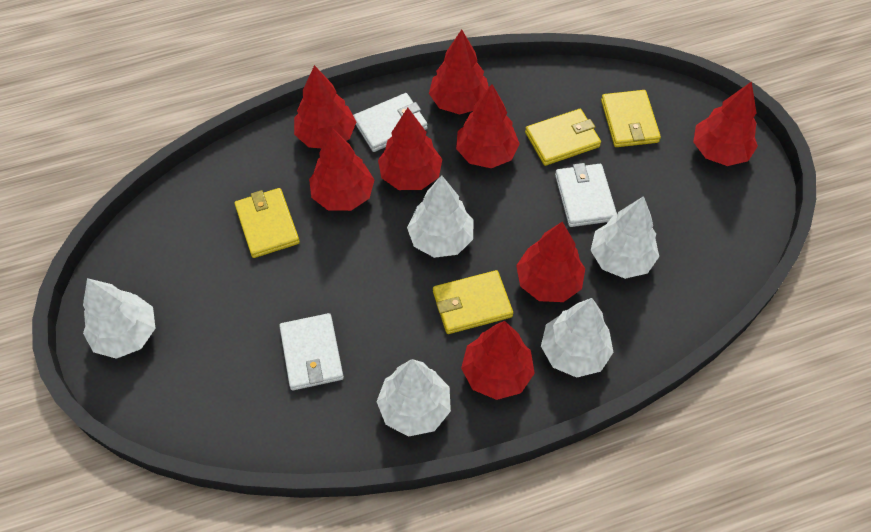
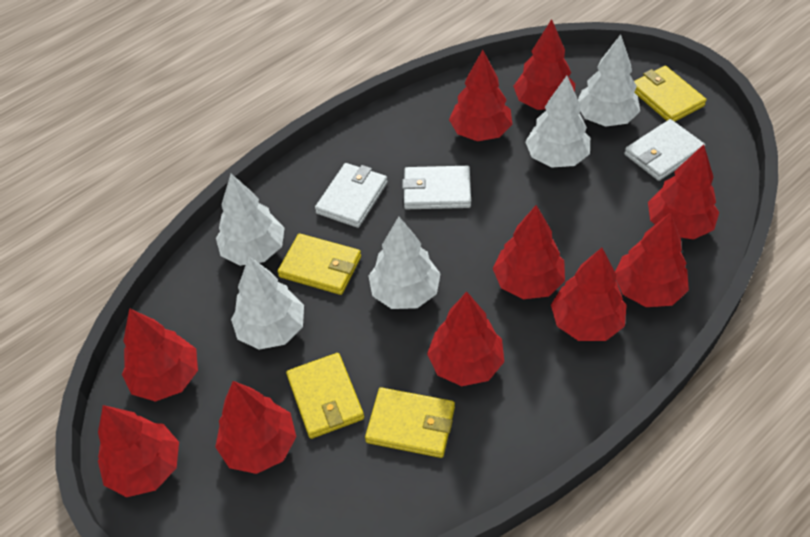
red tree: [294,65,356,148] [309,128,374,211] [378,108,442,190] [429,30,489,115] [456,84,520,168] [461,321,535,400] [516,222,585,302] [693,81,758,166] = 8 -> [98,405,179,497] [122,308,198,402] [215,381,296,474] [427,292,504,386] [449,50,512,141] [493,205,565,299] [513,19,575,110] [551,247,627,341] [615,212,689,307] [648,144,719,239] = 10

